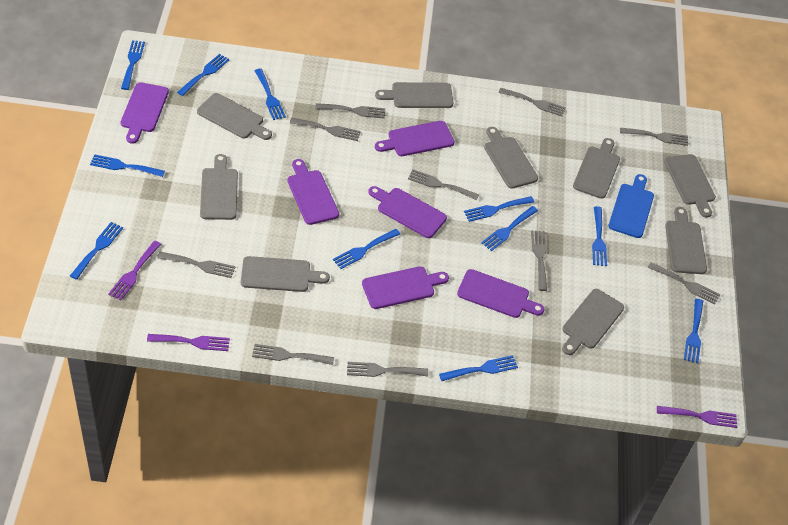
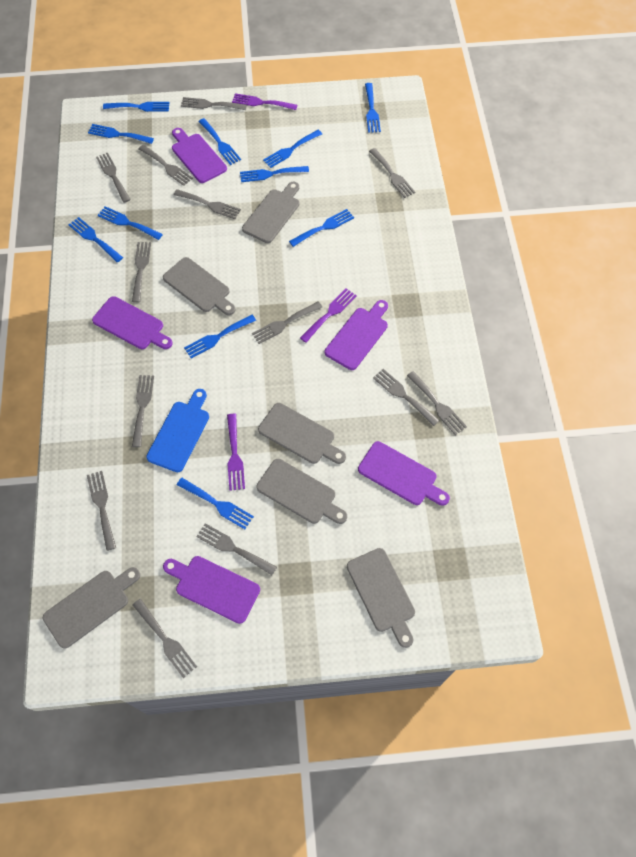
grey cutting board: [197,93,272,140] [200,154,238,220] [241,256,330,292] [375,82,453,108] [484,127,538,189] [562,289,624,355] [573,138,620,199] [664,154,716,218] [665,207,707,274] = 9 -> [43,567,140,649] [163,257,236,315] [242,182,300,243] [256,459,347,524] [258,403,346,464] [347,548,415,648] = 6
grey fork: [157,252,235,278] [252,344,334,365] [290,118,361,141] [315,103,385,119] [347,362,428,377] [408,169,479,200] [499,88,566,116] [531,230,547,291] [620,128,688,146] [648,262,720,305] = 10 -> [87,471,116,551] [96,152,131,203] [132,242,151,303] [132,375,154,447] [133,598,197,678] [138,145,193,186] [174,189,241,219] [181,97,247,110] [196,523,277,575] [252,301,322,344] [369,148,415,198] [373,369,440,426] [407,371,467,435] = 13
purple cutting board: [120,82,169,143] [287,159,339,225] [362,266,449,309] [368,186,447,238] [375,121,455,156] [457,269,544,318] = 6 -> [92,296,173,349] [163,556,260,624] [172,128,227,183] [325,300,388,370] [358,441,450,506] = 5

